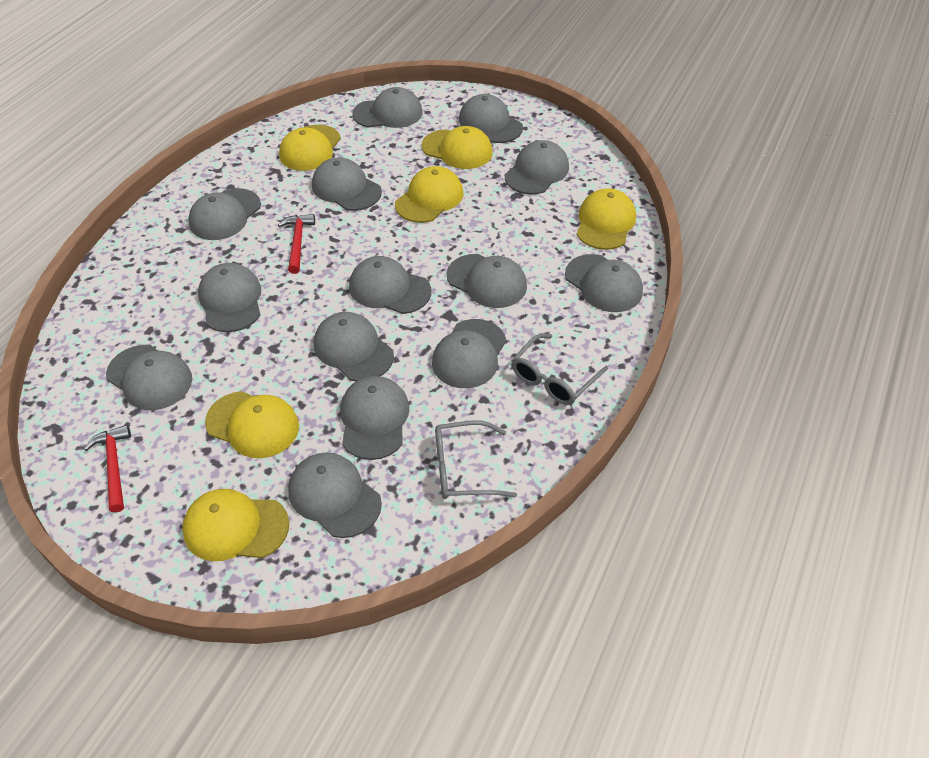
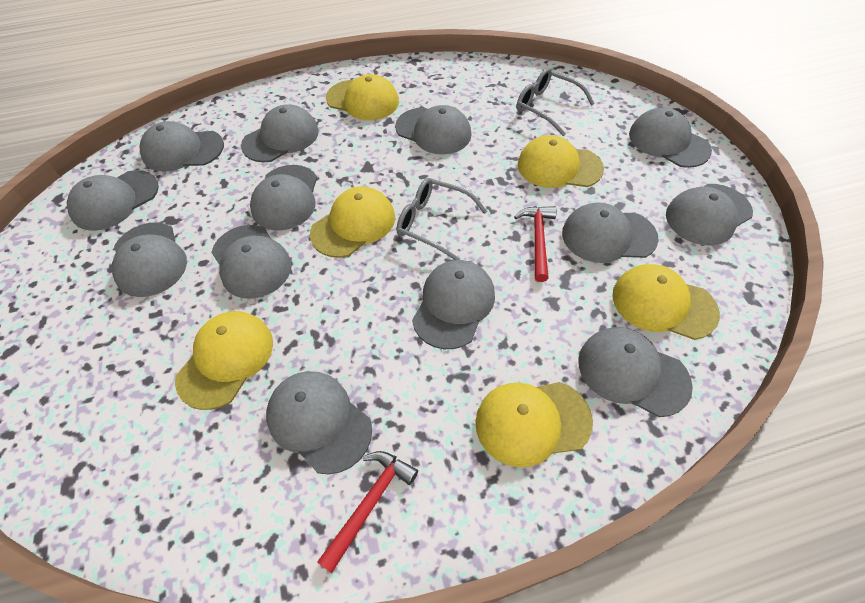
grey cap: [106,345,192,410] [188,188,261,240] [198,263,261,332] [288,452,382,538] [312,157,382,211] [314,312,394,381] [340,376,409,460] [349,256,431,314] [352,87,422,128] [432,319,506,388] [447,254,527,308] [459,94,523,143] [505,140,569,195] [565,254,643,312] = 14 -> [67,170,159,231] [112,222,187,297] [140,121,224,171] [211,225,291,299] [241,105,319,163] [250,165,317,231] [266,371,372,474] [395,105,472,154] [412,260,495,349] [562,202,659,263] [578,327,693,417] [629,108,712,168] [666,184,753,246] = 13

